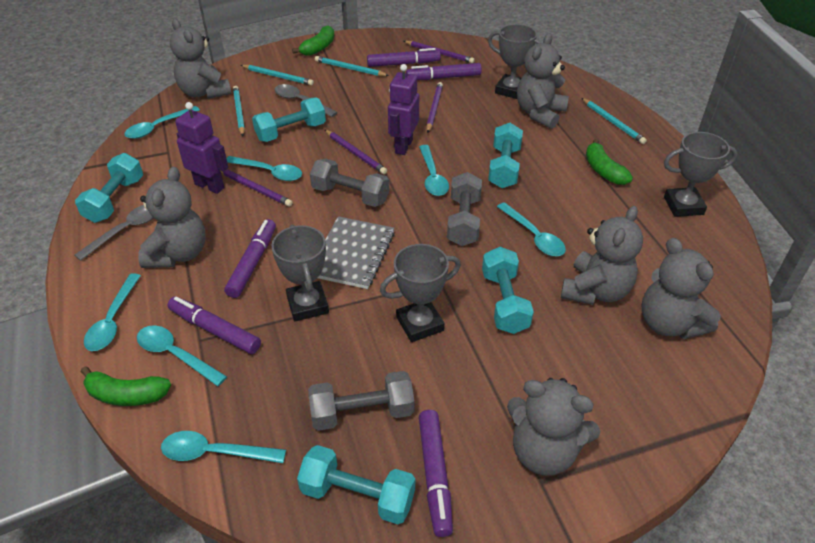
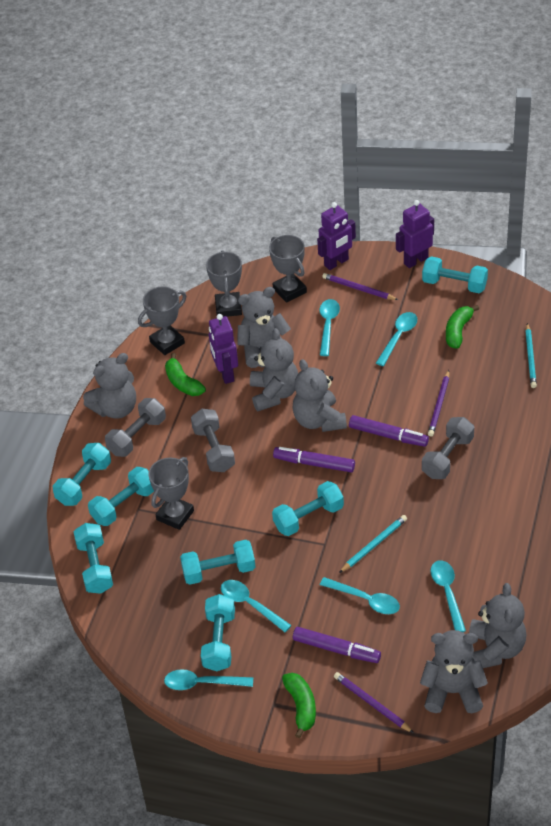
grey notebook: [318,216,395,289] = 1 -> none = 0
grey spoon: [75,205,153,261] [274,84,337,117] = 2 -> none = 0
purple marker: [168,296,261,354] [224,219,276,298] [367,48,441,67] [406,63,482,80] [419,410,453,537] = 5 -> [273,447,355,473] [293,627,381,663] [349,415,429,447] = 3
purple pencil: [221,169,293,207] [325,130,387,174] [404,41,475,63] [426,82,443,133] = 4 -> [322,273,398,300] [334,672,414,733] [428,370,449,436] = 3
purple robot: [175,102,228,194] [388,64,419,155] = 2 -> [209,314,238,384] [317,202,356,270] [396,200,434,268] = 3
turquoise dumbbell: [75,153,143,223] [252,97,326,142] [297,445,415,524] [482,247,534,334] [488,123,523,188] = 5 -> [53,443,111,506] [74,523,113,594] [88,467,154,526] [180,540,256,585] [201,594,235,671] [272,481,344,536] [422,256,488,293] = 7
turquoise pencil: [233,86,245,136] [241,65,314,86] [315,56,389,76] [582,98,647,144] = 4 -> [339,515,407,573] [525,323,537,388] = 2
turquoise spoon: [84,273,141,351] [124,106,200,139] [137,325,227,386] [161,431,286,463] [226,156,302,181] [419,145,449,196] [497,202,566,256] = 7 -> [164,669,253,690] [221,580,292,632] [320,299,340,356] [320,577,400,614] [376,312,417,366] [430,560,466,632] = 6

